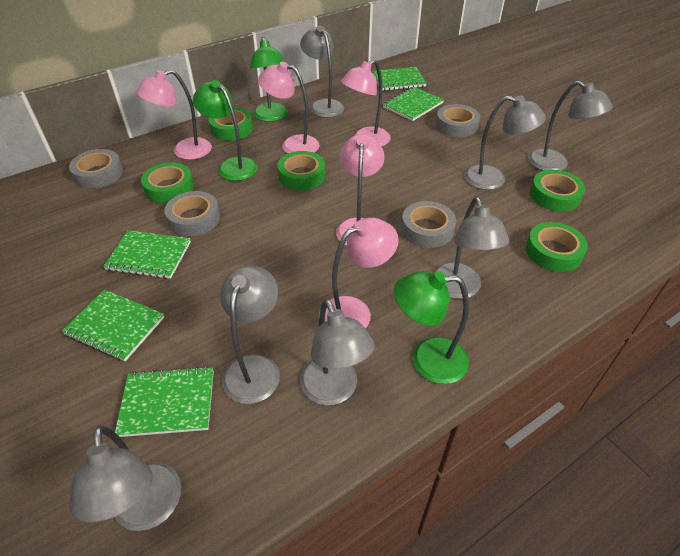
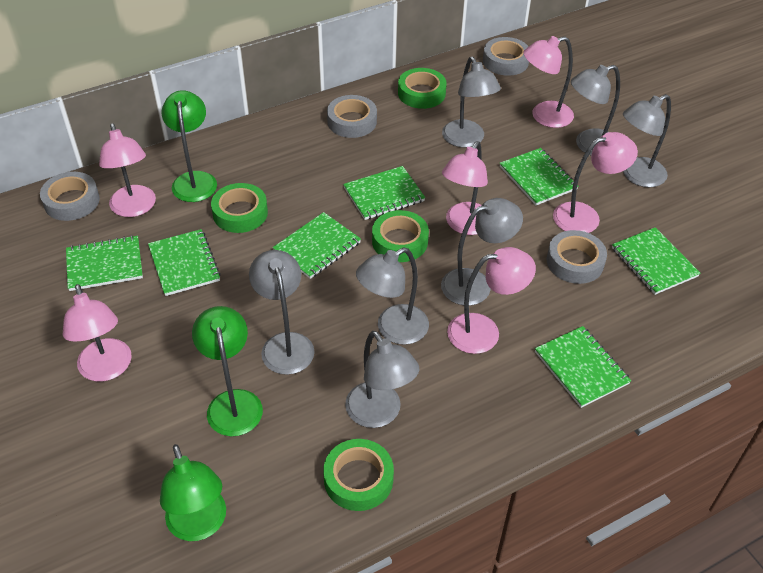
green notebook: [62,290,164,361] [103,230,191,279] [115,366,214,437] [372,67,427,91] [383,87,444,121] = 5 -> [66,235,143,291] [148,229,221,296] [273,212,361,279] [343,166,425,220] [499,148,578,205] [535,326,631,408] [612,227,700,295] = 7
green tape: [141,162,194,203] [209,107,253,141] [277,151,325,190] [526,222,588,272] [530,170,585,212] = 5 -> [211,183,268,233] [323,439,394,511] [372,210,429,262] [398,68,447,109] = 4
pink lamp: [136,69,212,160] [258,62,319,154] [319,217,399,328] [336,134,385,246] [341,59,391,147] = 5 -> [62,284,132,381] [99,123,156,217] [442,141,488,235] [447,247,536,354] [523,36,574,128] [553,132,638,233] = 6

